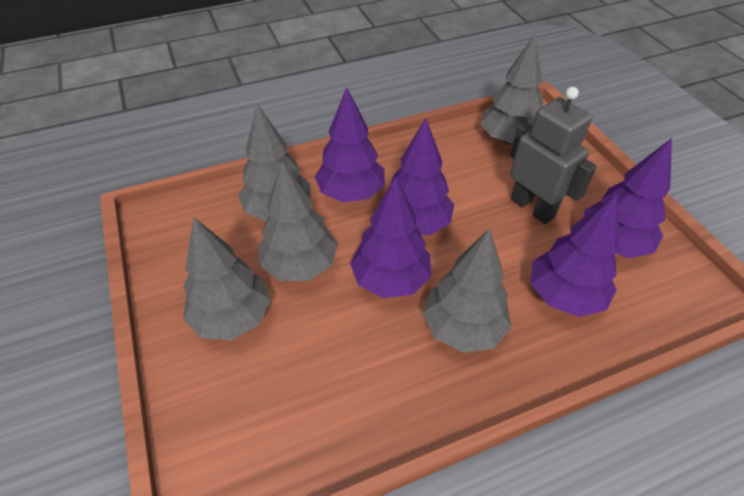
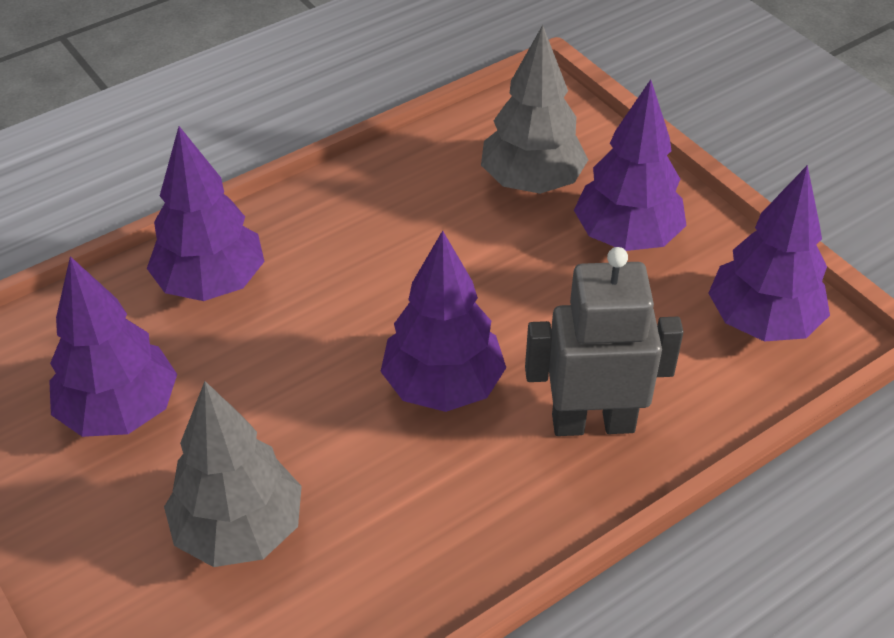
grey tree: [183,217,271,340] [238,104,311,221] [259,162,338,281] [422,229,511,353] [480,35,544,144] = 5 -> [164,381,302,567] [481,25,588,194] = 2

